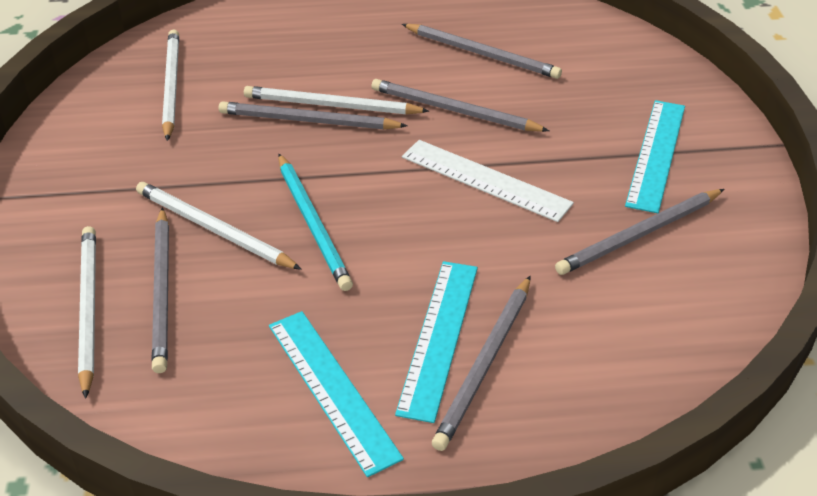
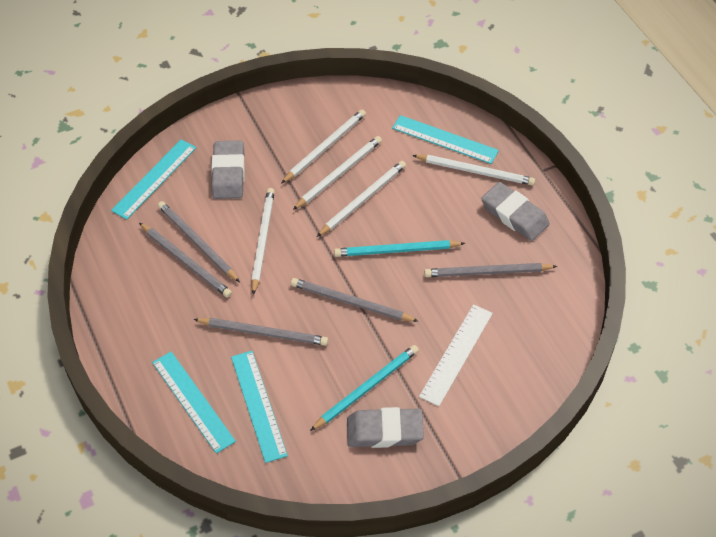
grey eraser: none = 0 -> [211,140,245,199] [347,407,424,448] [481,182,550,241] = 3
grey pencil: [151,207,169,373] [219,101,407,130] [371,79,549,132] [402,24,562,79] [432,276,530,451] [555,189,724,275] = 6 -> [139,223,232,298] [158,201,240,282] [193,318,328,346] [291,278,419,322] [424,263,557,277] = 5
turquoise pencil: [278,154,353,291] = 1 -> [310,345,419,431] [334,240,465,257] = 2
turquoise ruler: [269,311,404,477] [395,261,478,423] [625,100,685,213] = 3 -> [111,139,196,220] [152,352,236,454] [231,351,288,463] [392,115,499,164] = 4
white pencil: [78,226,96,399] [136,182,302,270] [162,29,179,141] [244,86,429,115] = 4 -> [251,188,275,295] [281,110,366,184] [293,136,382,210] [317,161,406,237] [412,155,535,186] = 5

